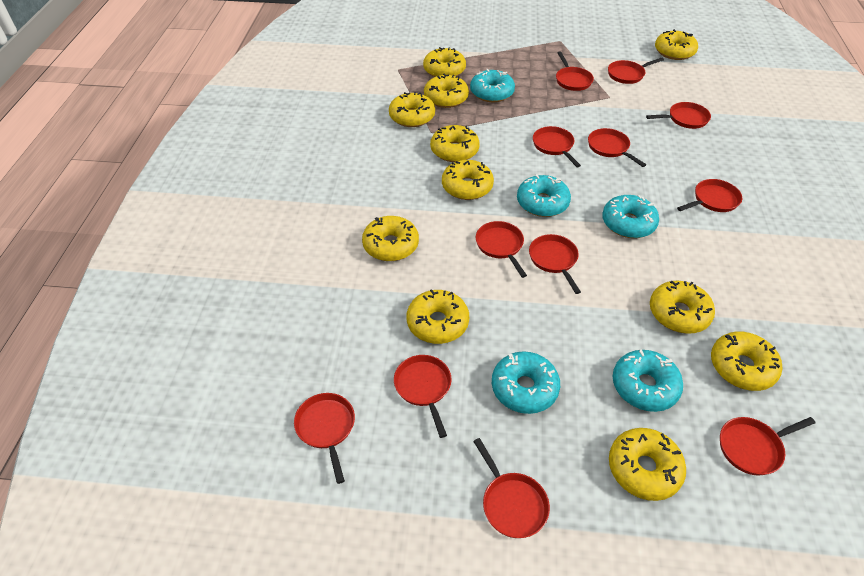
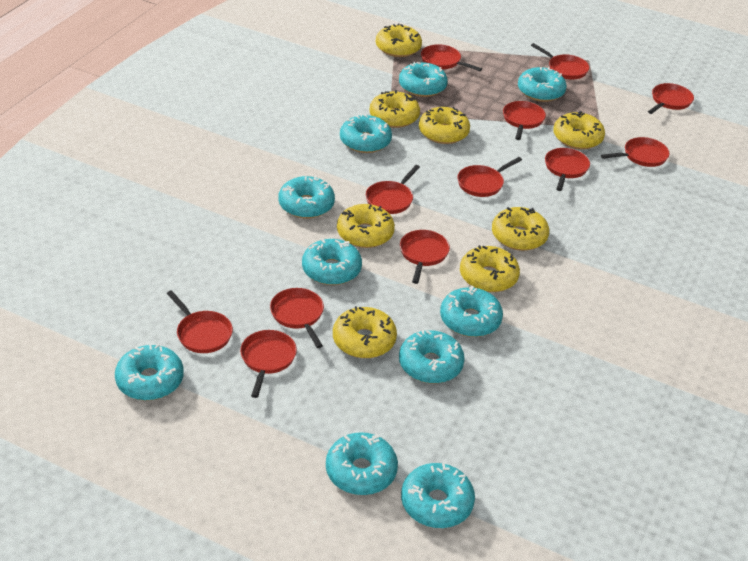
turquoise donut: [470,69,515,102] [492,351,560,414] [517,174,571,217] [602,195,659,238] [613,349,683,412] = 5 -> [115,344,184,401] [279,176,335,218] [302,238,362,285] [326,432,398,495] [340,114,392,153] [399,62,448,97] [399,330,465,384] [401,463,475,528] [440,285,503,337] [518,67,567,102] = 10
yellow donut: [362,216,419,261] [389,92,435,127] [406,289,469,344] [423,47,466,77] [424,73,469,108] [430,125,480,162] [442,160,494,200] [609,428,686,501] [650,281,715,334] [655,29,698,60] [711,331,782,391] = 11 -> [333,306,397,358] [337,204,395,248] [370,90,420,128] [376,23,422,57] [419,107,470,144] [460,245,520,292] [492,207,549,251] [553,111,605,149] = 8

